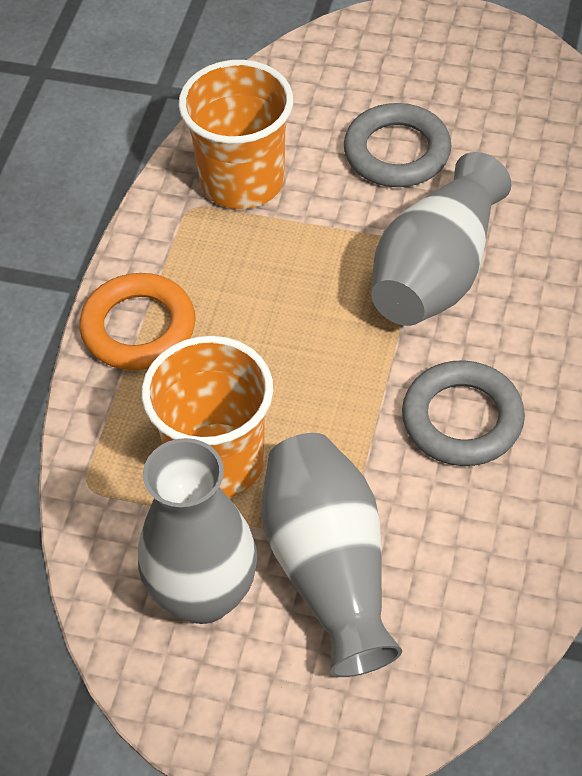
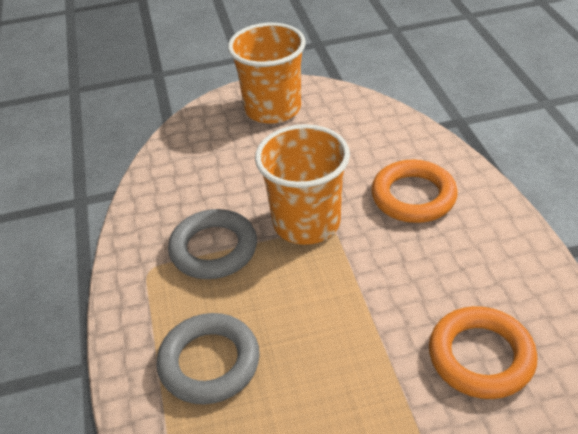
grey vase: [138,438,257,624] [261,433,402,677] [371,152,512,326] = 3 -> none = 0
orange ring: [79,273,195,370] = 1 -> [371,160,458,223] [429,306,538,399] = 2

